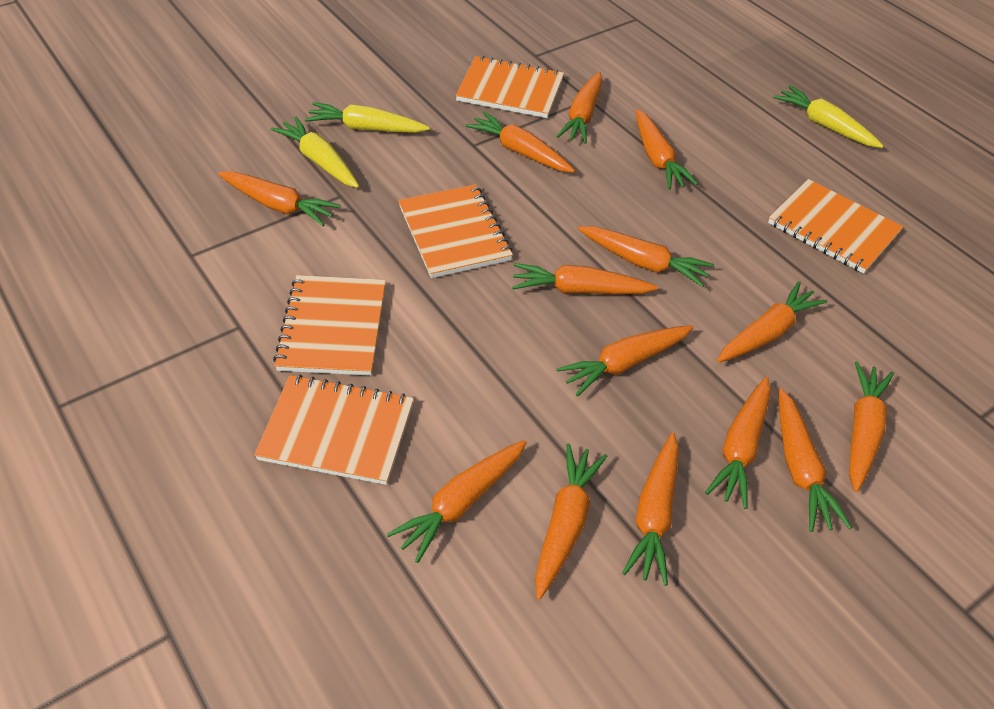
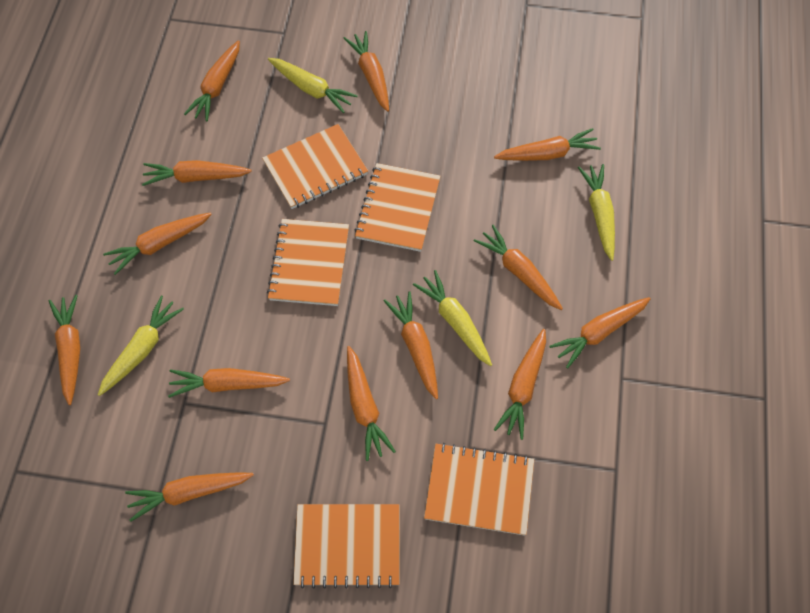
orange carrot: [218,171,341,226] [387,440,527,563] [465,111,575,173] [512,263,658,294] [535,444,607,600] [556,72,603,144] [556,325,694,397] [578,226,714,287] [622,432,679,586] [636,109,698,190] [705,377,771,509] [717,281,827,362] [779,388,852,532] [849,362,894,492] = 14 -> [49,295,80,405] [103,213,212,275] [125,472,254,522] [142,160,252,186] [168,368,290,398] [184,40,240,122] [343,31,389,112] [347,346,396,461] [384,291,438,399] [474,225,563,310] [494,128,601,161] [494,329,546,440] [550,297,651,369] = 13
yellow carrot: [271,117,359,188] [305,102,430,133] [773,85,883,148] = 3 -> [98,295,184,396] [268,58,358,113] [413,270,492,366] [578,164,615,261] = 4

